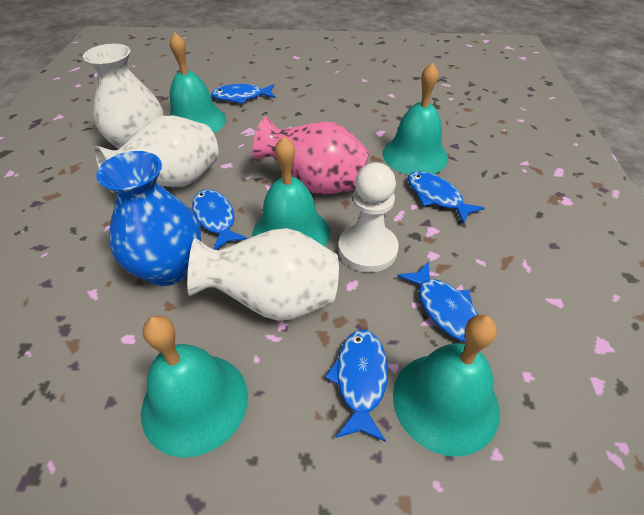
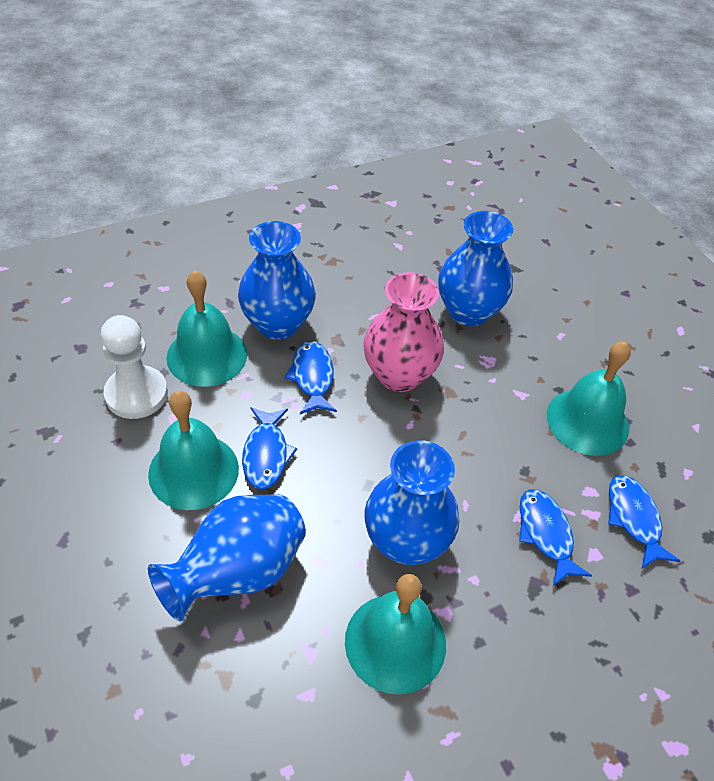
blue fish: [192,189,247,250] [211,84,275,104] [325,329,388,442] [397,261,478,342] [408,171,484,224] = 5 -> [242,407,297,489] [285,341,337,414] [519,489,592,586] [608,475,680,568] = 4
blue vase: [96,151,201,286] = 1 -> [148,494,306,622] [238,221,316,340] [364,440,460,565] [438,211,513,327] = 4
turquoise bell: [141,316,248,458] [169,32,226,133] [252,136,330,247] [383,62,448,175] [393,315,500,457] = 5 -> [148,391,239,510] [166,271,247,387] [345,574,446,695] [547,342,631,456] = 4
white vase: [83,44,164,149] [94,116,219,193] [187,228,339,321] = 3 -> none = 0

